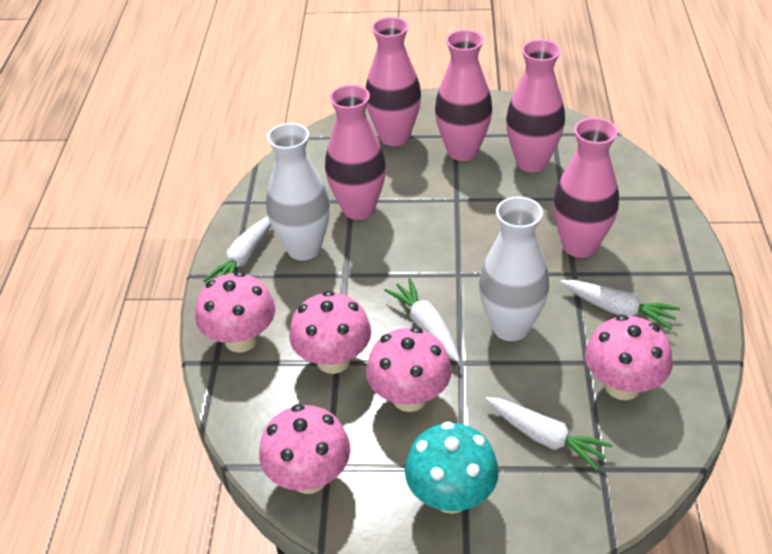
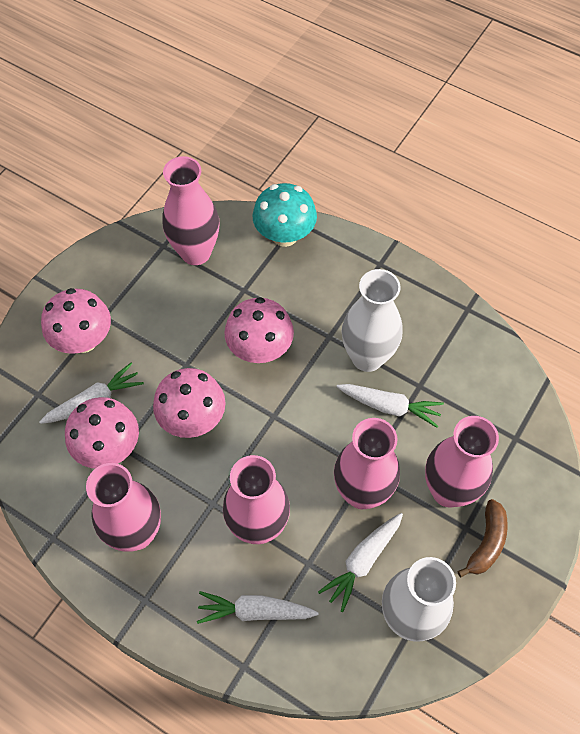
brown banana: none = 0 -> [457,499,508,577] = 1
pink mushroom: [195,271,275,353] [259,404,350,494] [289,291,371,374] [366,327,452,412] [585,315,672,400] = 5 -> [41,288,111,354] [65,397,139,468] [153,368,226,438] [224,297,294,363] = 4

